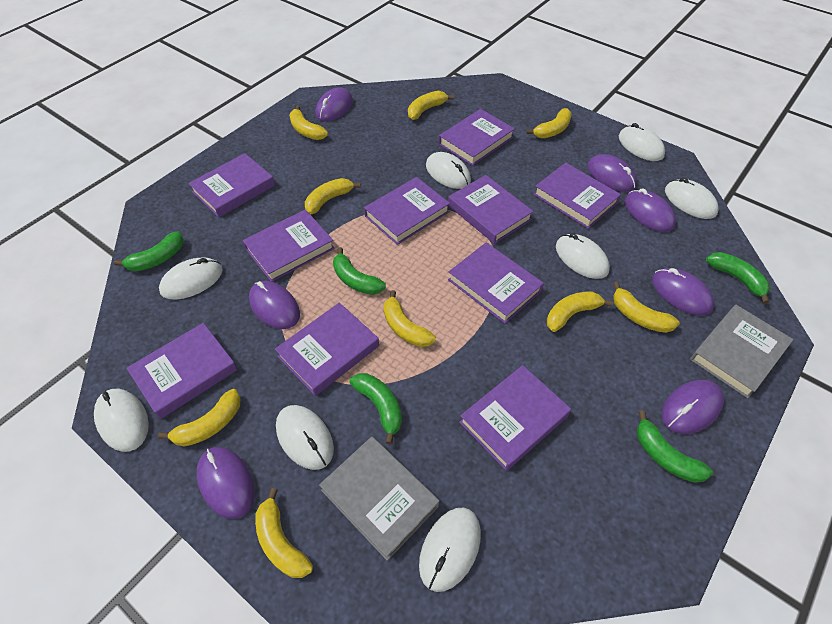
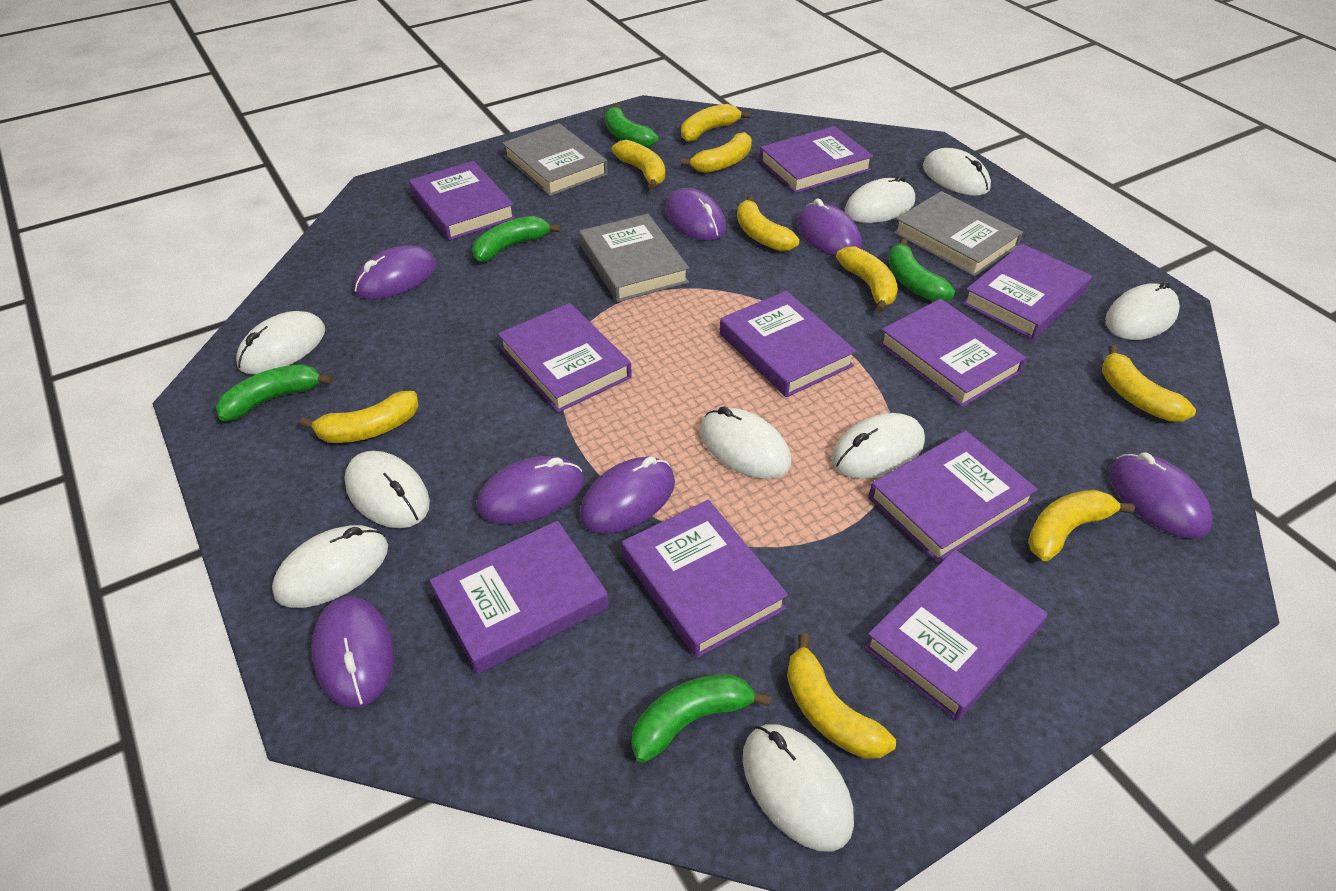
grey book: [319,437,439,561] [690,305,793,398] = 2 -> [502,123,608,196] [579,214,689,302] [893,191,1023,277] = 3
white mouse: [94,389,149,452] [159,257,223,299] [276,405,334,470] [419,507,481,592] [426,152,471,189] [556,233,610,279] [619,123,665,161] [665,178,719,219] = 8 -> [236,311,325,375] [272,525,388,608] [344,451,430,528] [700,407,791,479] [743,724,854,852] [832,413,925,479] [845,175,915,223] [923,148,991,196] [1105,281,1180,340] = 9

